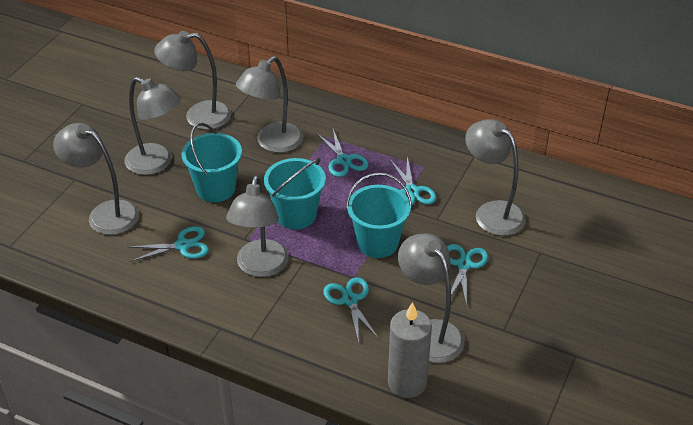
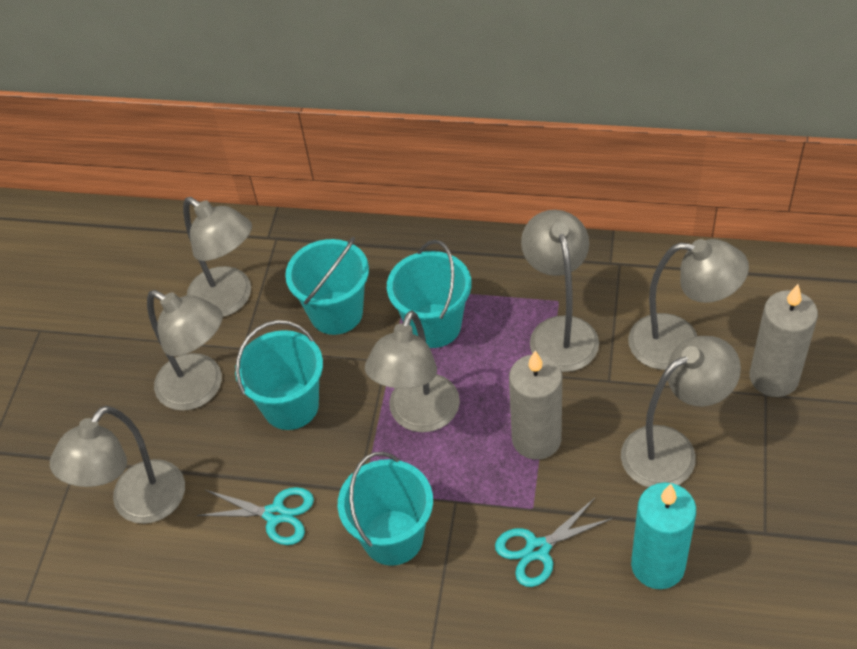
grey candle: [388,302,432,398] = 1 -> [509,350,562,460] [750,284,818,397] = 2
turquoise bucket: [181,123,242,202] [264,158,326,230] [346,173,412,258] = 3 -> [235,320,323,430] [285,237,369,335] [338,452,433,566] [387,240,471,348] = 4
turquoise candle: none = 0 -> [631,482,696,589] = 1
turquoise scissors: [129,226,209,262] [317,129,368,177] [323,277,379,343] [390,156,436,205] [447,244,488,306] = 5 -> [197,487,314,545] [495,498,613,587] = 2

